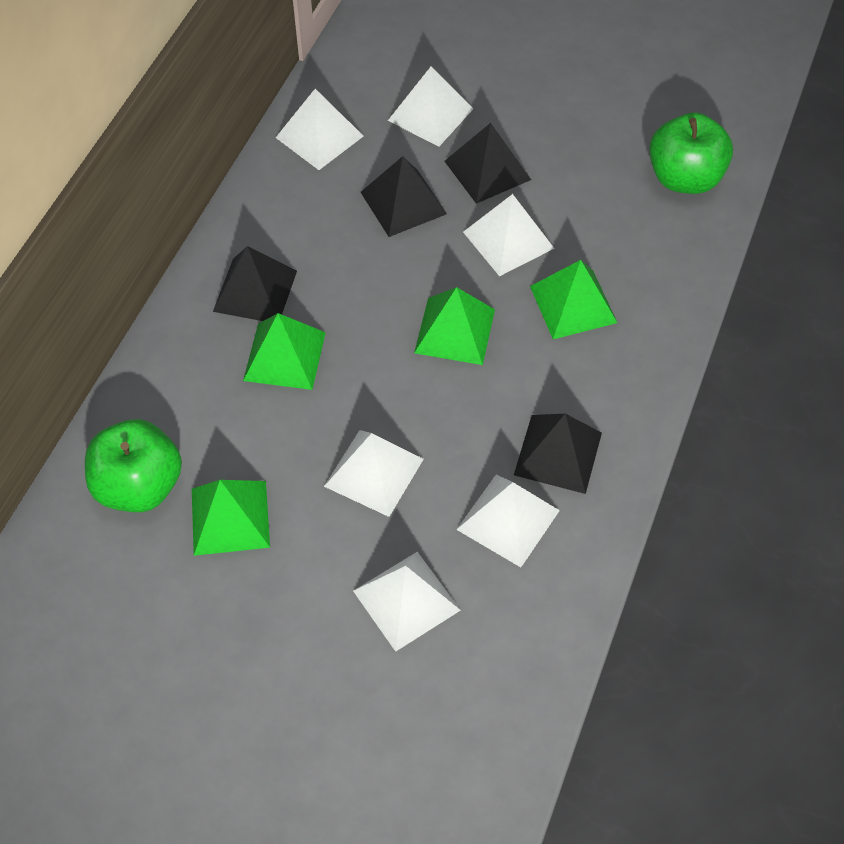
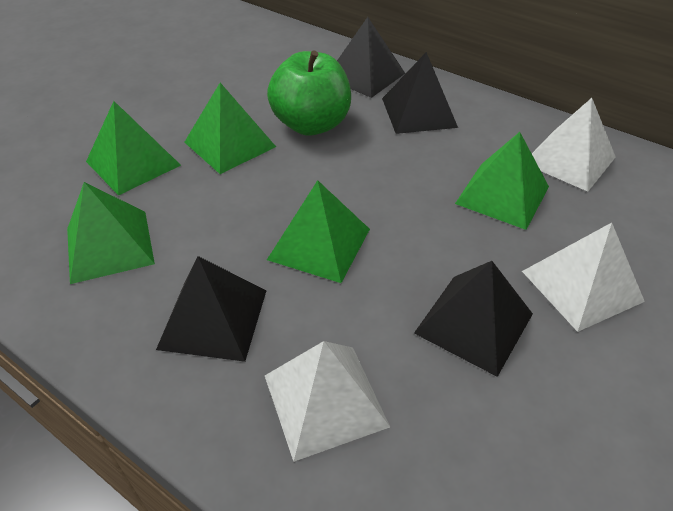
green apple: [85,419,182,512] [649,113,733,194] = 2 -> [267,50,351,136] = 1
green pyramid: [192,480,270,556] [243,313,326,390] [414,287,495,365] [530,260,617,339] = 4 -> [67,182,155,284] [86,101,181,196] [184,83,276,174] [267,180,370,283] [455,132,549,230] = 5
white pyramid: [276,89,363,170] [324,430,424,517] [353,552,461,652] [388,66,473,147] [456,475,560,567] [463,194,554,276] = 6 -> [265,341,390,462] [522,223,645,332] [532,98,616,192] = 3

